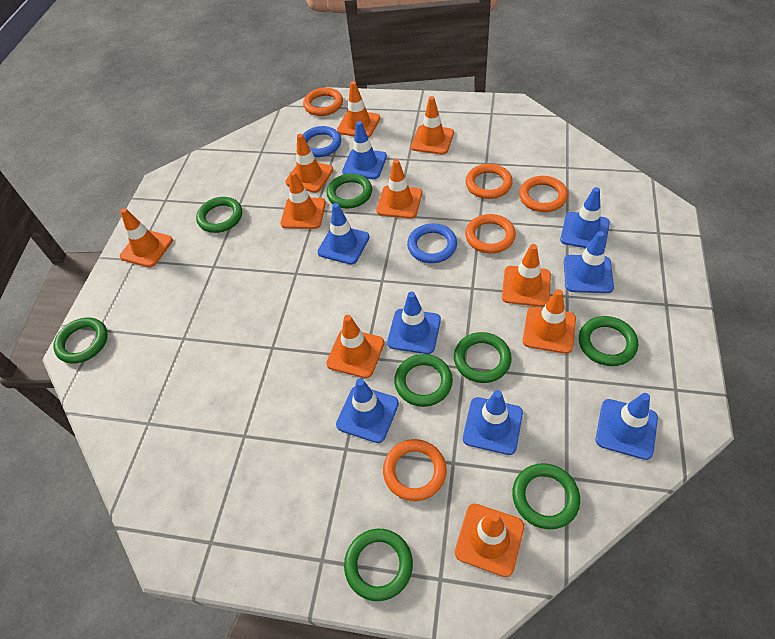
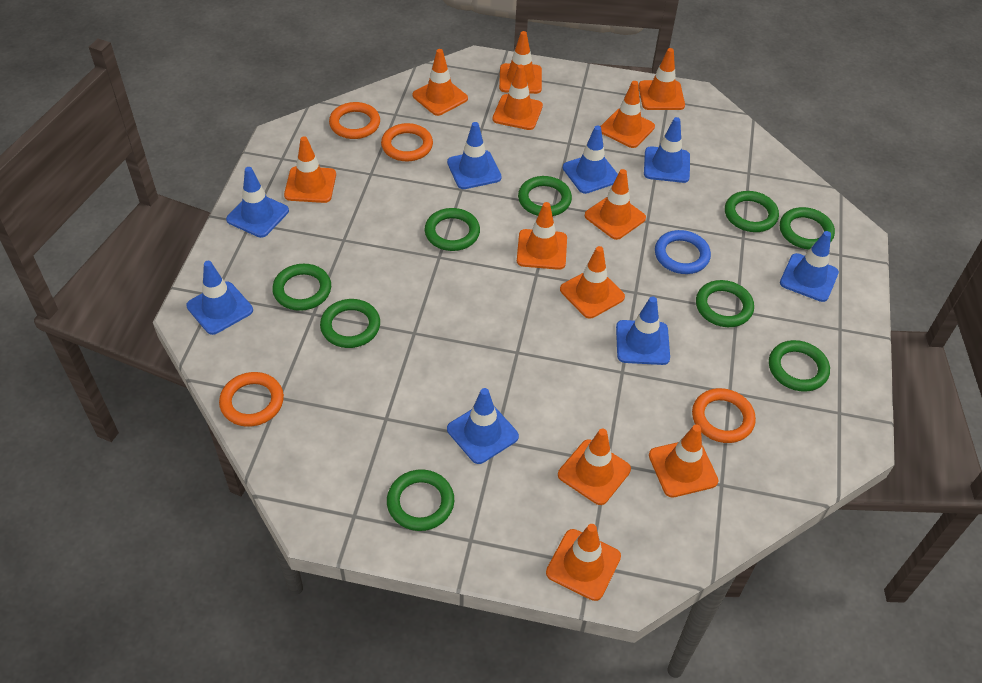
blue ring: [302,126,341,157] [407,223,457,263] = 2 -> [655,230,711,274] = 1
green ring: [53,317,108,364] [196,197,242,233] [327,173,372,208] [344,529,413,601] [394,354,453,407] [454,332,512,383] [512,463,580,529] [579,316,638,366] = 8 -> [272,264,331,311] [320,299,380,348] [387,469,454,531] [425,208,480,251] [518,176,572,216] [696,280,754,327] [725,191,779,232] [769,340,830,392] [780,207,835,250] = 9
orange ring: [303,88,343,116] [383,439,447,501] [465,214,516,253] [466,164,513,199] [519,176,568,212] = 5 -> [219,372,284,427] [329,102,380,139] [381,123,433,161] [692,388,756,443] = 4
orange traffic cone: [120,208,173,268] [281,171,326,229] [285,134,333,193] [326,315,384,378] [337,81,380,138] [376,159,422,219] [411,96,454,154] [455,504,524,577] [502,244,551,307] [523,289,576,354] = 10 -> [284,136,336,203] [412,49,468,116] [493,64,543,130] [499,31,542,94] [517,202,567,270] [546,524,621,601] [558,428,631,505] [560,246,625,319] [585,169,646,240] [600,81,655,148] [639,48,685,110] [649,425,719,498] = 12

